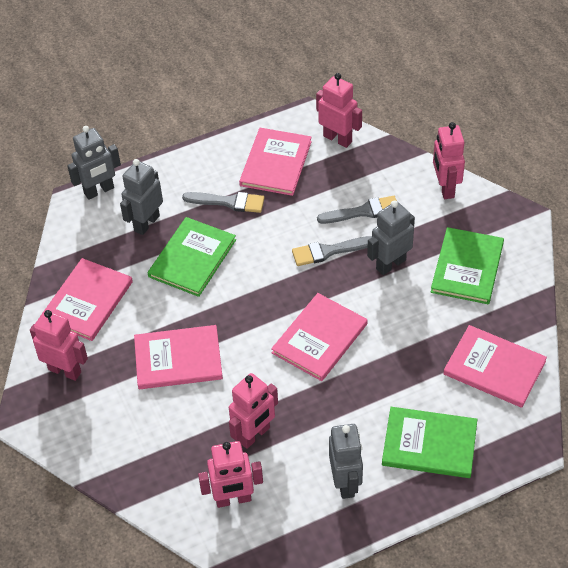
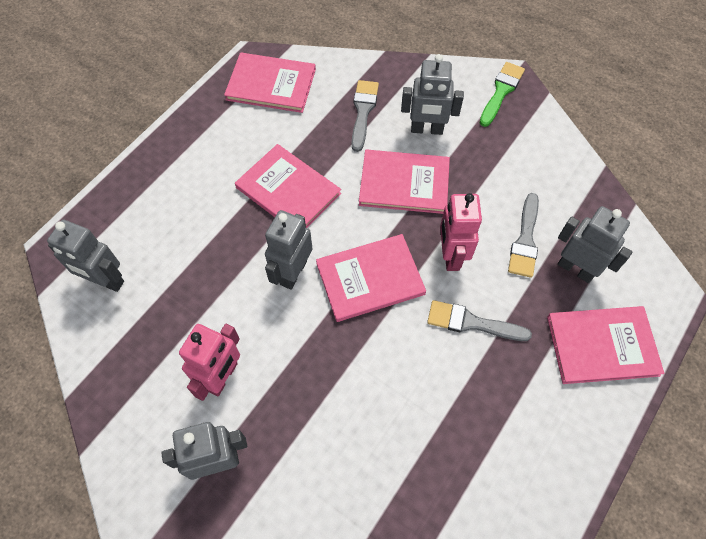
green book: [148,217,236,297] [382,407,477,478] [431,227,504,304] = 3 -> none = 0
green brush: none = 0 -> [480,62,525,127] = 1
grey robot: [67,126,121,200] [120,159,163,235] [329,424,363,499] [367,200,415,275] = 4 -> [47,220,124,292] [161,422,247,480] [265,210,313,290] [401,54,464,135] [558,206,632,283] = 5
pink robot: [30,310,88,381] [198,441,263,508] [229,373,278,449] [316,73,362,148] [433,122,465,199] = 5 -> [179,324,240,401] [440,193,482,271] = 2

